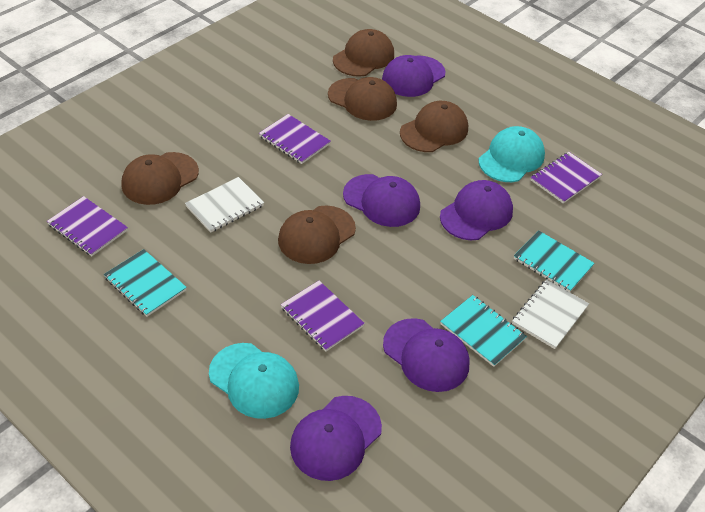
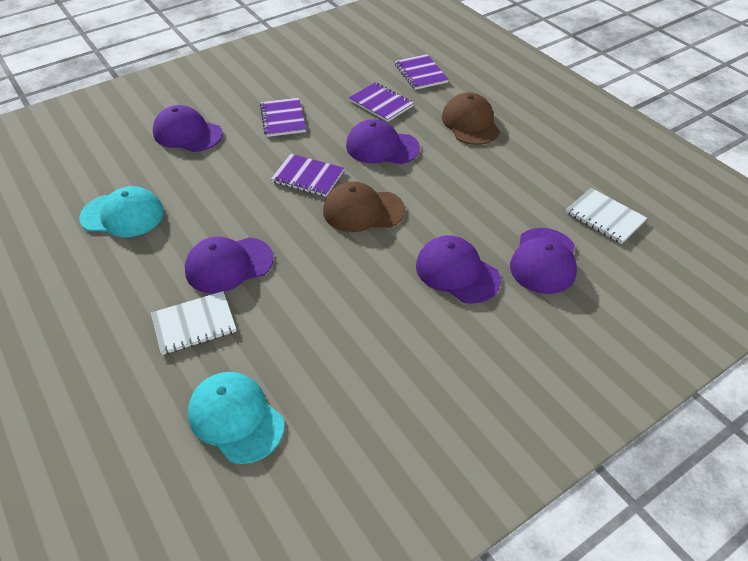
brown cap: [122,152,199,205] [278,205,356,264] [328,77,397,121] [333,29,394,77] [400,101,468,152] = 5 -> [323,181,405,232] [442,92,500,145] = 2
turquoise notebook: [104,249,187,317] [440,295,527,367] [514,230,595,292] = 3 -> none = 0

